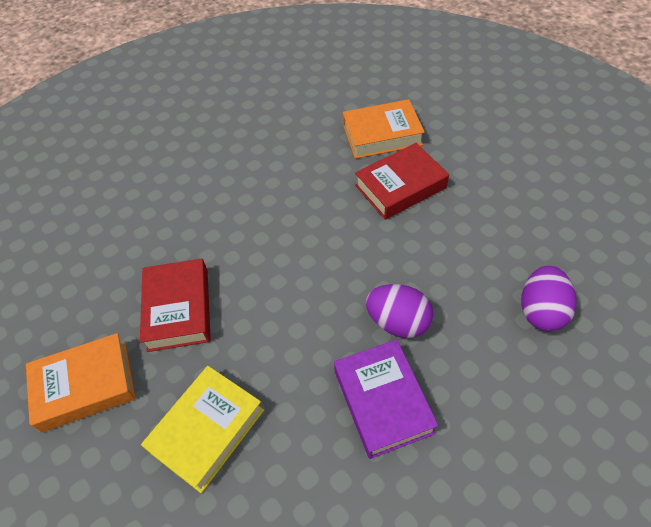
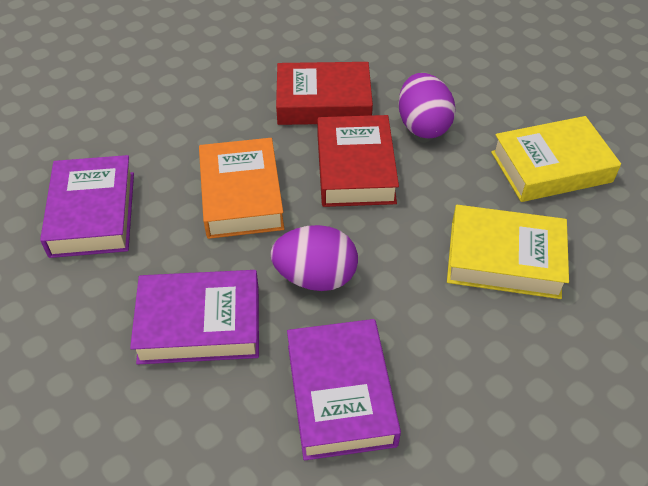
orange book: [26,333,136,432] [343,99,425,159] = 2 -> [199,138,284,239] = 1
purple book: [334,339,438,459] = 1 -> [40,155,134,258] [130,270,259,365] [287,319,401,460] = 3
yellow book: [141,366,264,493] = 1 -> [447,205,569,299] [491,116,621,202] = 2

